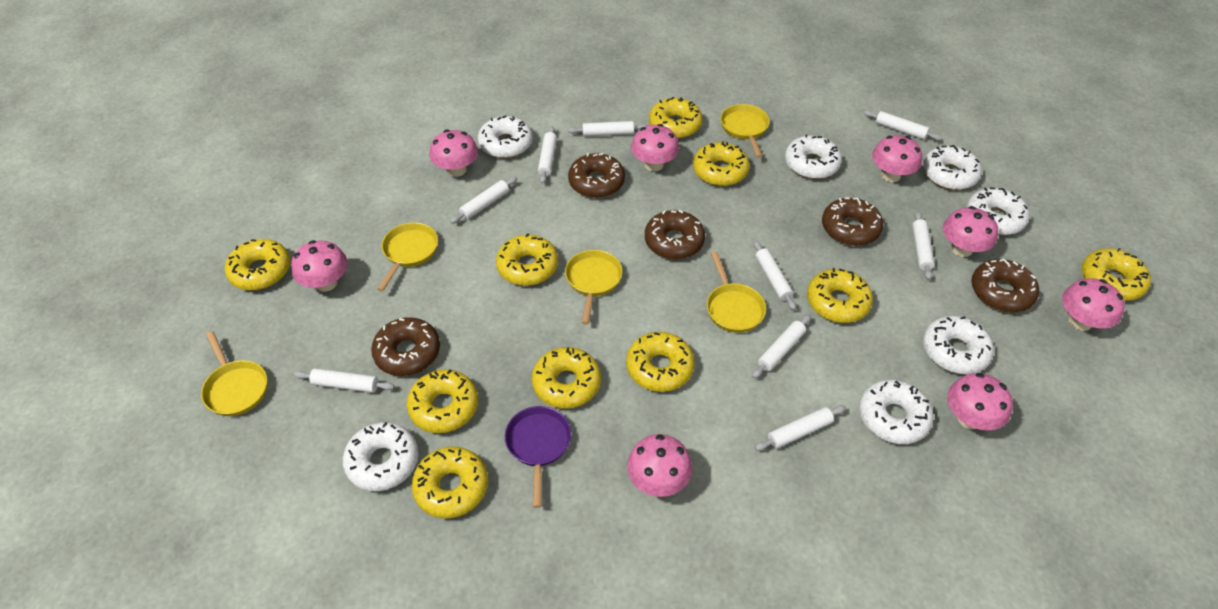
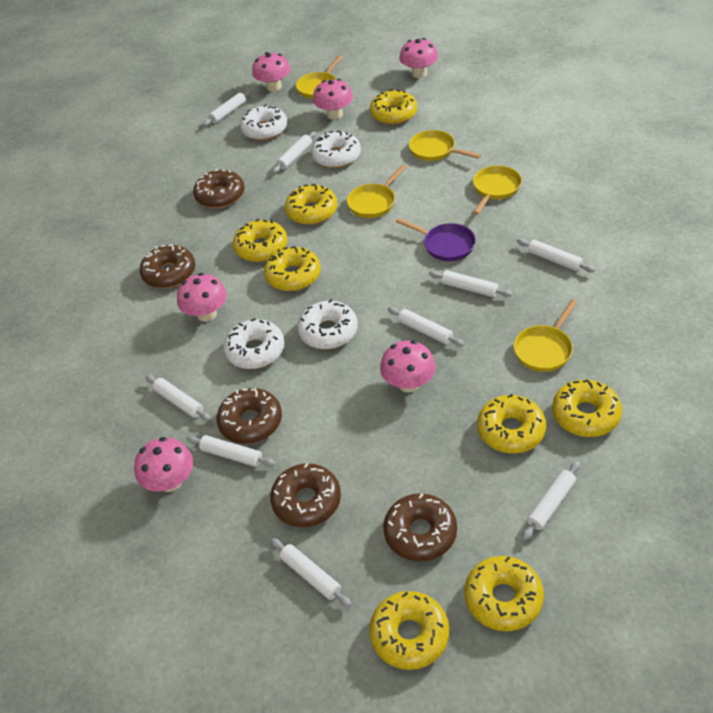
pink mushroom: [291,240,348,292] [429,130,478,177] [627,434,692,497] [631,124,679,171] [872,135,922,182] [943,206,998,257] [947,373,1013,431] [1062,278,1125,331] = 8 -> [134,437,193,492] [177,273,227,322] [252,52,290,92] [313,79,353,120] [380,340,436,393] [399,38,438,78] = 6
white donut: [343,422,419,491] [478,115,533,158] [785,134,842,179] [859,380,933,444] [922,145,982,190] [923,316,994,374] [967,187,1030,235] = 7 -> [223,318,284,369] [240,104,287,140] [297,299,358,349] [311,131,361,168] = 4
yellow donut: [225,239,290,290] [406,369,478,433] [412,447,488,518] [496,233,558,286] [532,347,601,409] [626,332,695,392] [649,97,703,139] [693,141,750,186] [807,268,873,323] [1082,248,1151,301] = 10 -> [233,219,287,262] [264,246,321,291] [285,184,337,225] [369,591,450,670] [370,89,417,125] [465,556,544,631] [477,394,546,453] [552,379,622,437] = 8

